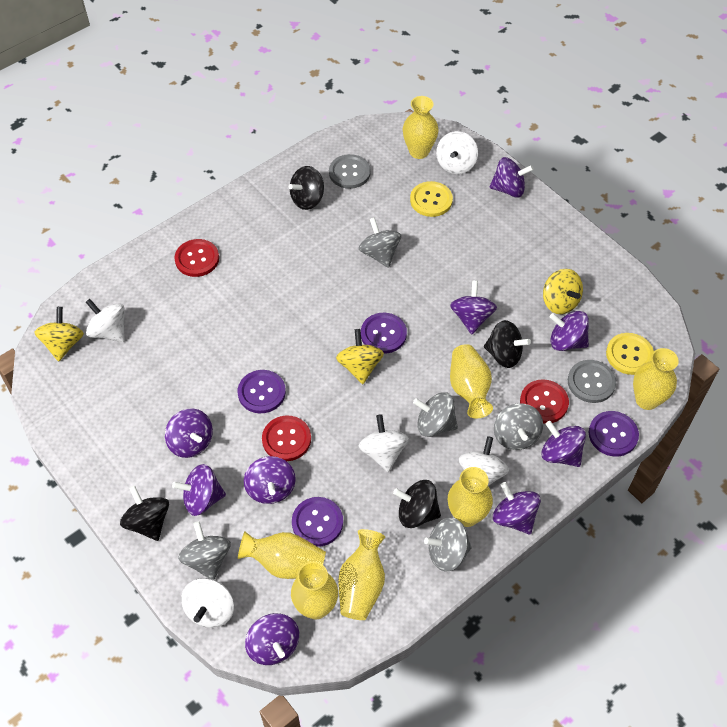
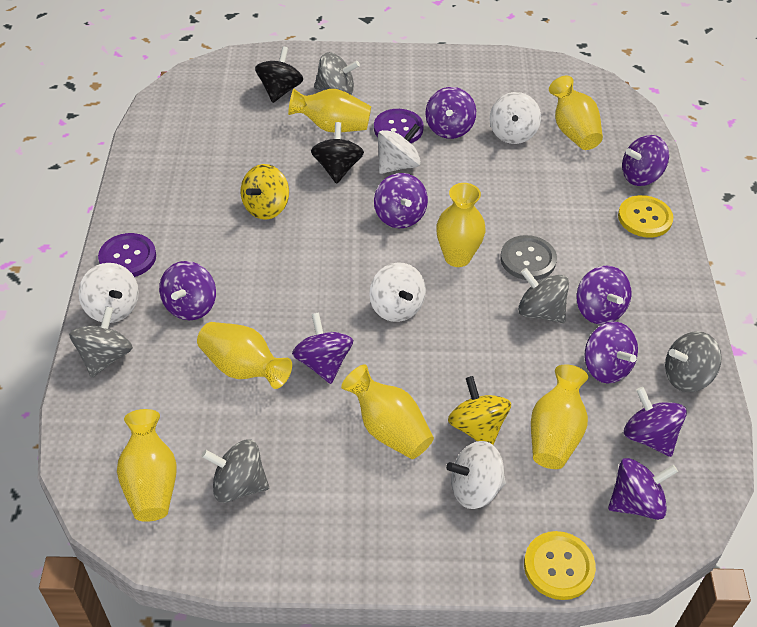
black spinning top: [120,486,169,541] [289,166,324,210] [393,480,441,528] [484,320,531,368] = 4 -> [255,46,303,103] [311,122,364,184] = 2
grey button: [329,154,371,189] [568,360,616,403] = 2 -> [500,235,557,280] = 1
purple button: [238,370,286,413] [292,497,343,547] [361,313,407,354] [589,411,639,457] = 4 -> [98,233,156,277] [374,109,424,143] = 2
red button: [174,239,219,277] [262,416,311,461] [520,379,569,424] = 3 -> none = 0
yellow spinning top: [34,307,84,362] [336,329,384,384] [543,269,583,314] = 3 -> [241,164,289,220] [448,376,511,445] = 2

